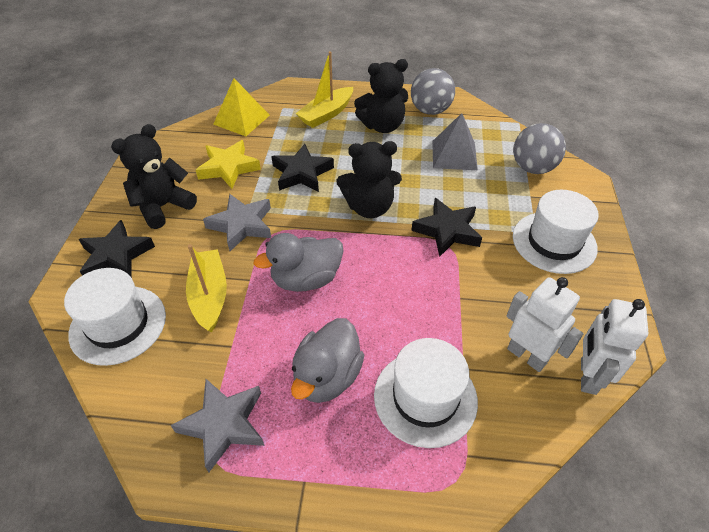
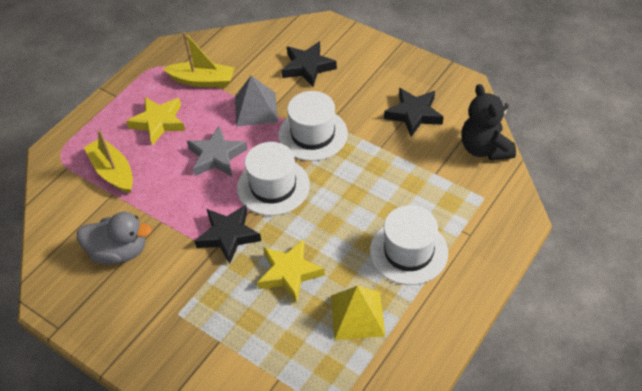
black teddy bear: [111,124,197,229] [337,141,402,218] [354,59,408,133] = 3 -> [461,84,516,160] = 1
grey ball: [411,68,455,115] [513,123,566,174] = 2 -> none = 0
grey duck: [254,233,344,292] [291,318,364,403] = 2 -> [77,212,152,264] = 1
grey star: [171,379,265,472] [203,194,271,251] = 2 -> [187,126,248,176] = 1
white robot: [506,277,584,372] [581,299,648,395] = 2 -> none = 0
yellow star: [196,140,261,189] = 1 -> [126,97,185,146] [257,239,325,303] = 2

